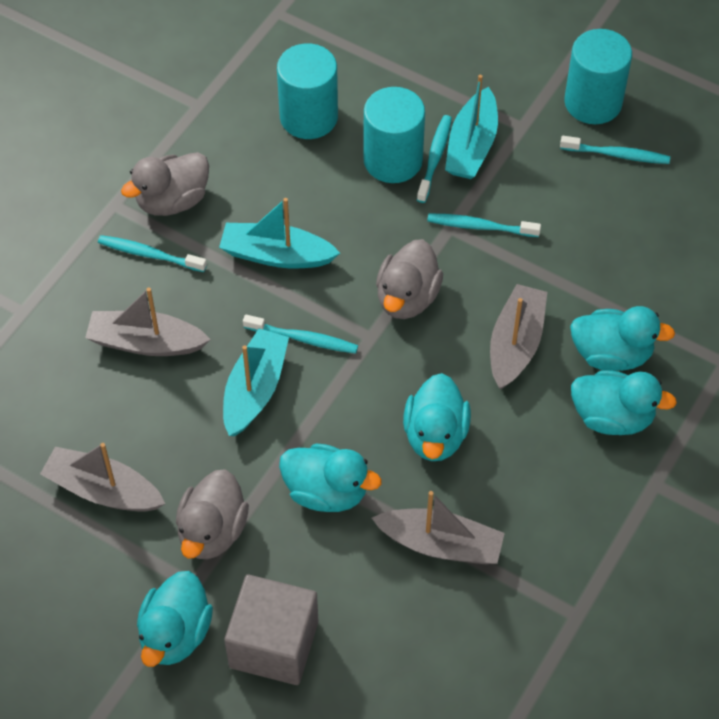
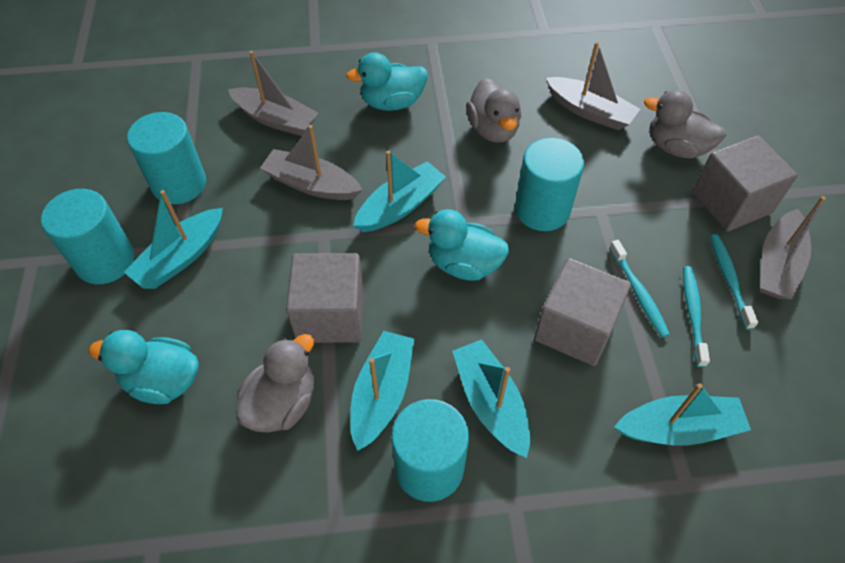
grey cube: [224,574,318,685] = 1 -> [286,253,364,343] [534,258,631,366] [692,135,798,232] = 3
turquoise boat: [219,198,340,268] [223,328,289,436] [445,75,498,179] = 3 -> [124,190,223,289] [350,331,415,451] [353,150,446,232] [452,339,530,458] [614,383,751,445] = 5
turquoise cylinder: [277,43,338,139] [364,87,425,183] [564,29,632,124] = 3 -> [41,189,135,284] [127,112,206,204] [391,399,469,502] [515,138,584,231] = 4
turquoise duck: [137,571,213,667] [279,443,382,512] [403,373,471,461] [570,306,675,371] [571,370,677,435] = 5 -> [89,330,199,404] [346,52,428,111] [415,209,509,280] = 3
turquoise toothbrush: [98,235,207,272] [243,315,358,354] [417,115,452,203] [427,214,541,237] [560,136,670,164] = 5 -> [609,240,670,337] [683,266,710,367] [710,234,758,330] = 3

